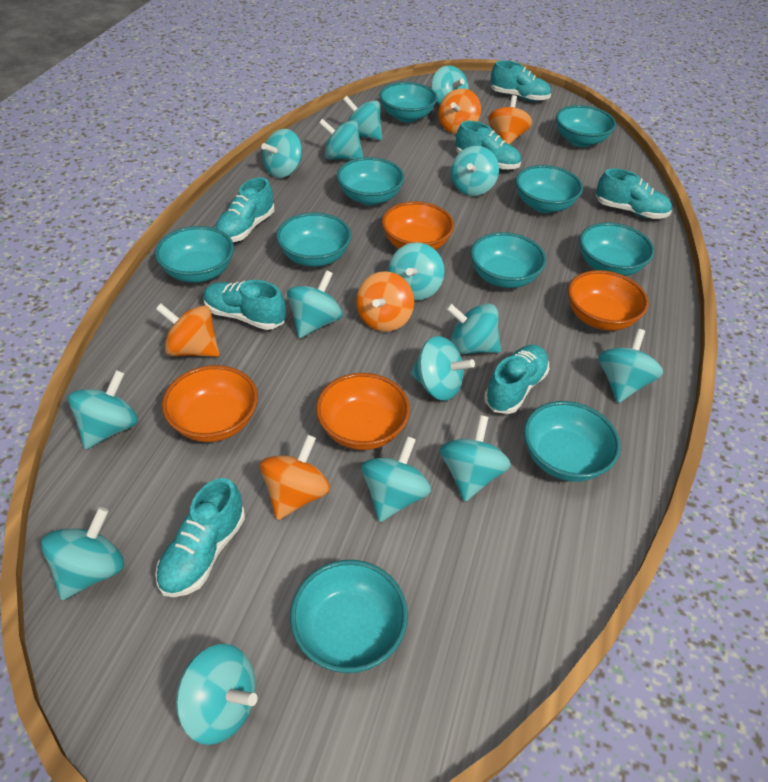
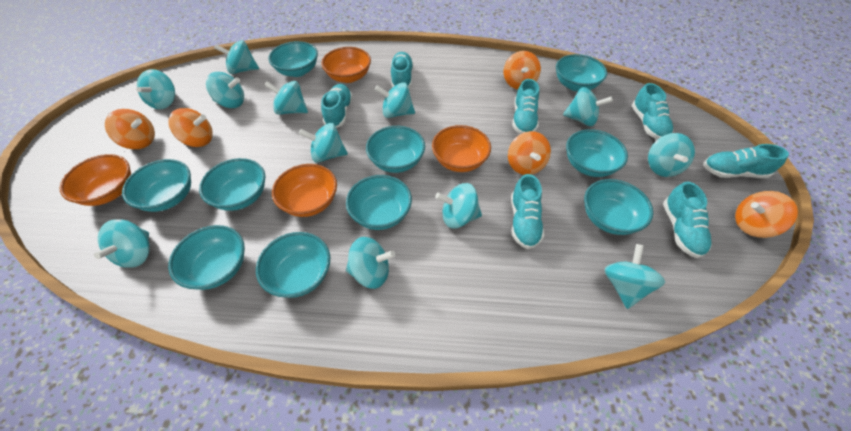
turquoise spinning top: [41,507,124,600] [68,370,138,449] [176,644,257,745] [261,129,302,178] [287,270,343,338] [319,119,363,160] [343,96,382,140] [361,436,431,522] [388,242,444,300] [410,336,475,401] [431,65,469,105] [440,415,511,502] [446,303,501,354] [451,146,499,196] [598,329,663,403] = 15 -> [94,219,150,268] [136,69,175,109] [206,72,244,108] [214,40,259,74] [264,81,308,115] [299,123,348,163] [346,237,395,289] [375,82,415,118] [435,183,482,229] [563,87,613,126] [604,244,665,309] [648,133,695,177] = 12

